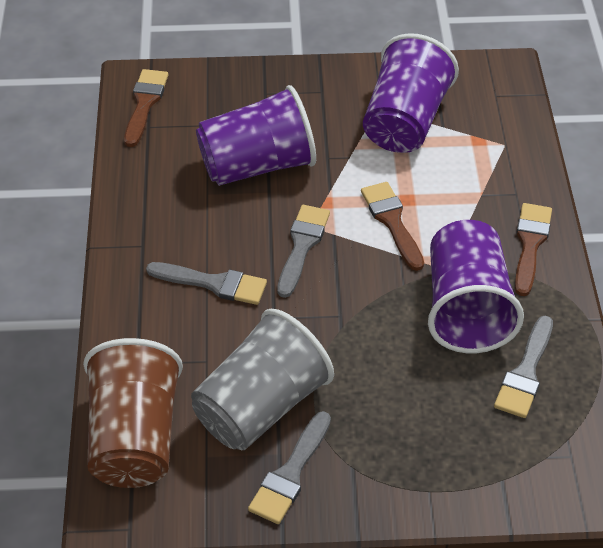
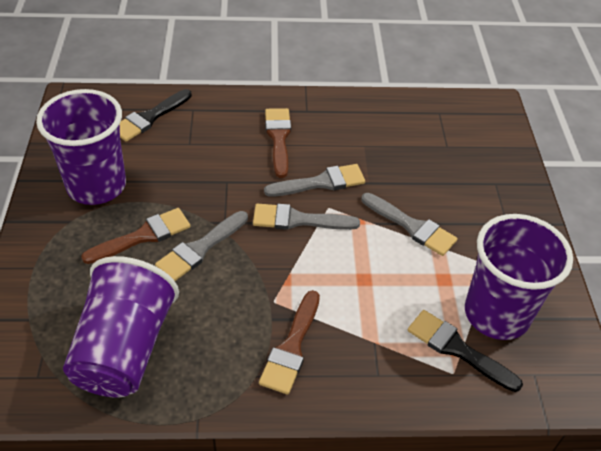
black brush: none = 0 -> [120,89,192,142] [408,310,523,392] = 2
brown cup: [83,338,183,488] = 1 -> none = 0
grey cup: [191,309,334,450] = 1 -> none = 0

